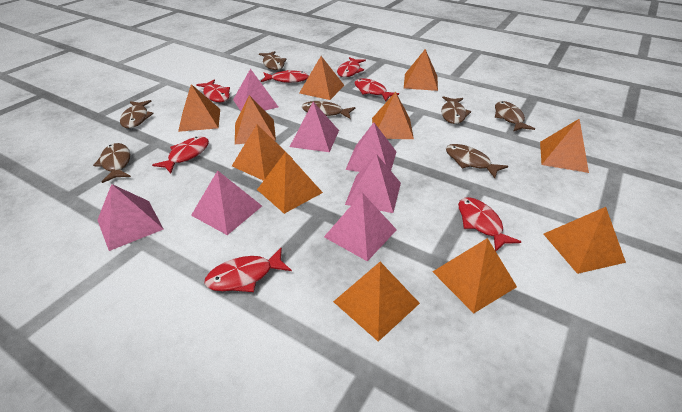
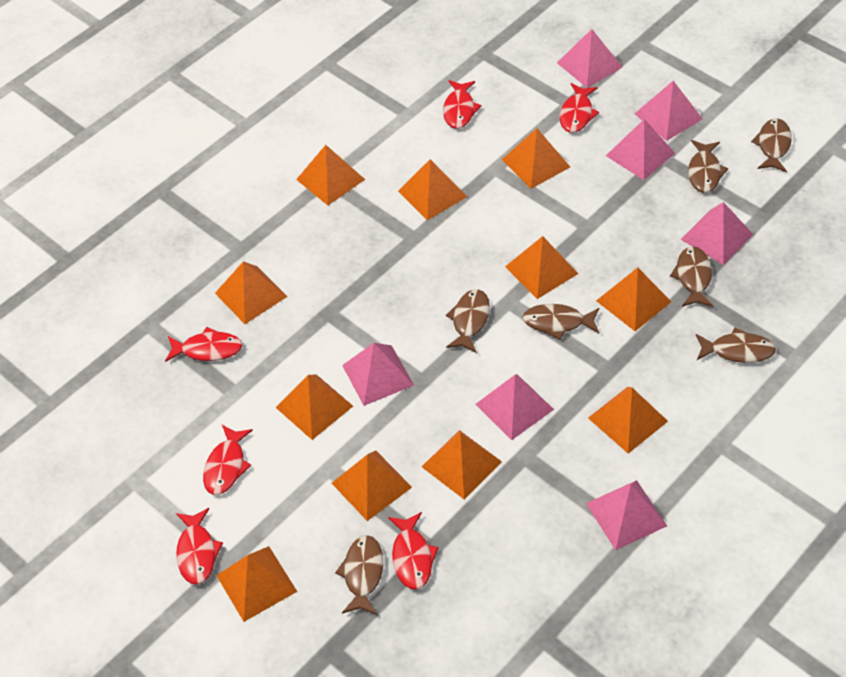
red fish: [152,136,209,173] [196,80,230,102] [204,248,292,292] [261,70,309,83] [337,57,366,77] [354,78,399,102] [458,197,521,251] = 7 -> [165,327,242,362] [176,508,223,584] [203,425,253,495] [388,512,439,590] [443,80,481,129] [559,83,599,133] = 6

